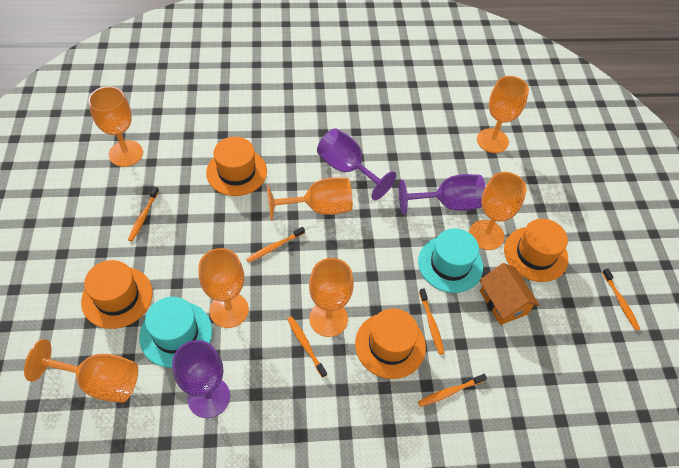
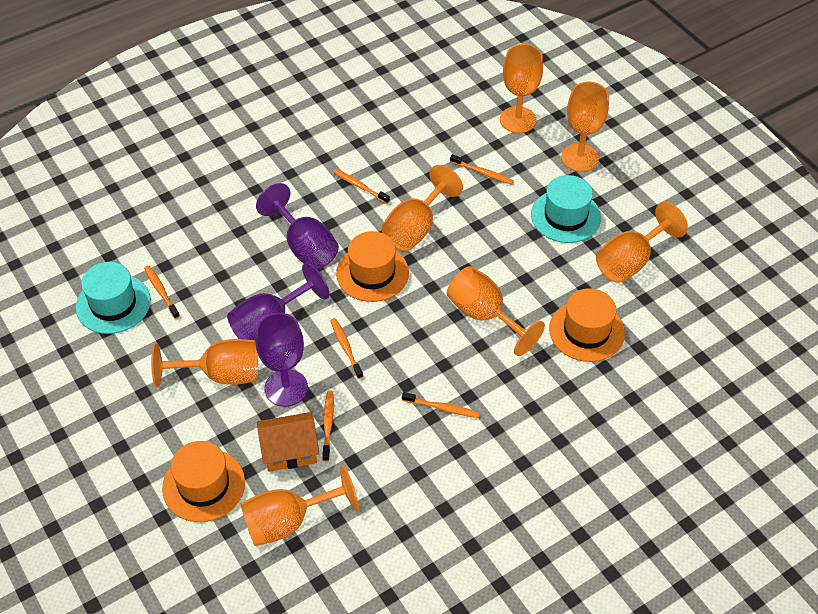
orange hat: [81,260,153,329] [206,137,267,196] [355,308,426,379] [504,219,568,282] = 4 -> [162,441,245,522] [336,231,409,302] [549,288,625,362] = 3

